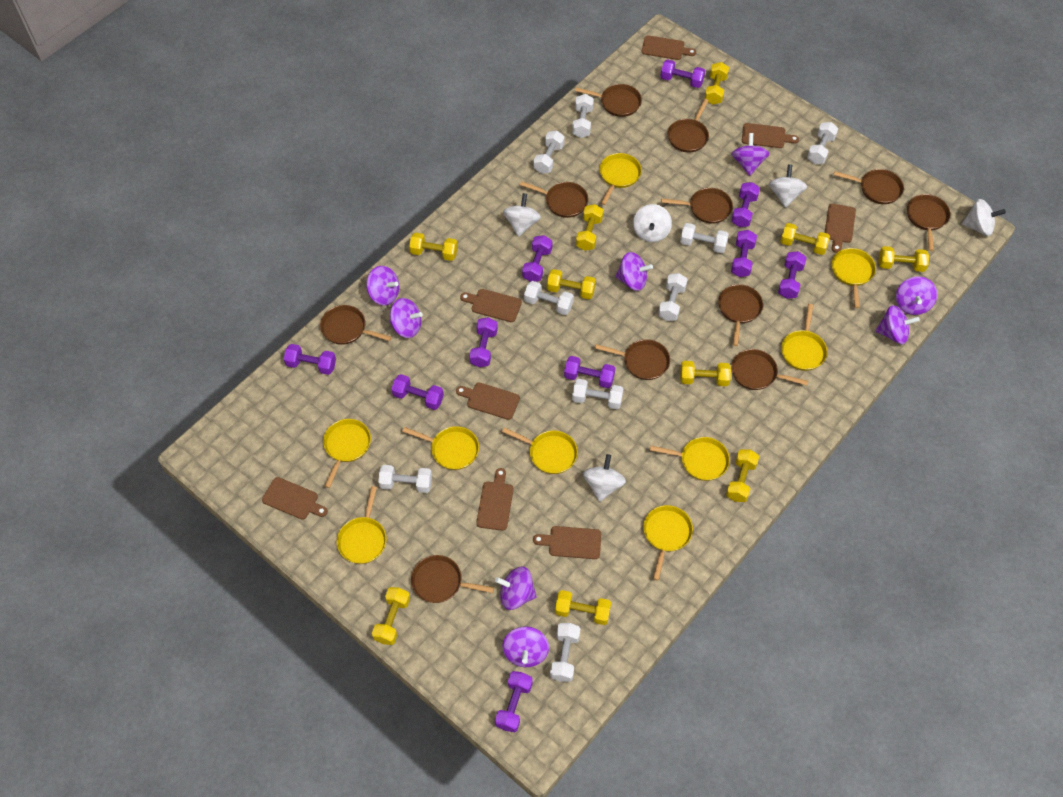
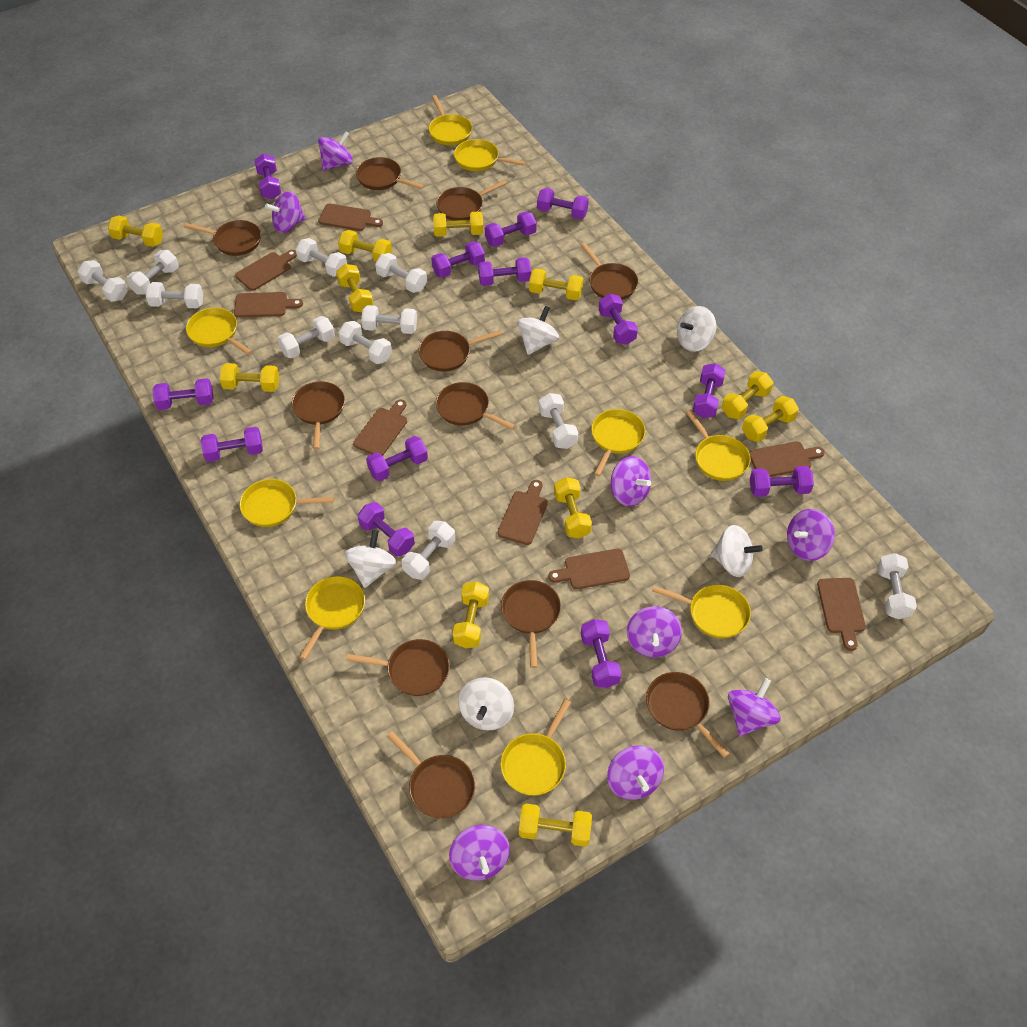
purple dumbbell: [284,344,336,375] [391,374,444,410] [469,317,498,367] [495,671,533,732] [522,235,553,282] [564,356,615,388] [660,59,705,88] [731,182,760,227] [731,230,757,277] [778,251,807,299] = 10 -> [152,378,214,410] [201,427,263,462] [254,154,281,199] [358,502,415,557] [366,436,428,481] [431,241,485,278] [478,257,531,286] [485,211,537,247] [537,188,589,219] [581,619,622,688] [599,294,638,345] [693,363,726,418] [750,466,814,497] = 13
white dumbbell: [378,465,432,493] [524,281,574,315] [534,131,565,174] [550,623,580,682] [572,94,594,138] [572,379,624,409] [658,273,688,321] [680,223,729,253] [807,122,838,164] = 9 -> [77,260,128,302] [126,250,179,294] [146,282,203,308] [277,316,335,358] [295,238,347,277] [338,321,392,364] [361,305,417,334] [375,253,427,293] [402,521,455,580] [539,393,578,449] [877,553,917,619] = 11
yellow dumbbell: [372,587,410,645] [409,233,458,261] [547,269,596,299] [555,590,611,625] [576,204,603,251] [680,361,731,386] [705,62,729,105] [726,449,759,502] [780,223,830,255] [878,246,929,272] = 10 -> [108,216,163,247] [219,363,279,392] [336,264,373,312] [338,230,392,262] [433,211,483,237] [452,581,489,648] [519,804,592,847] [529,268,583,300] [554,477,592,538] [722,371,773,419] [742,396,799,442] = 11

